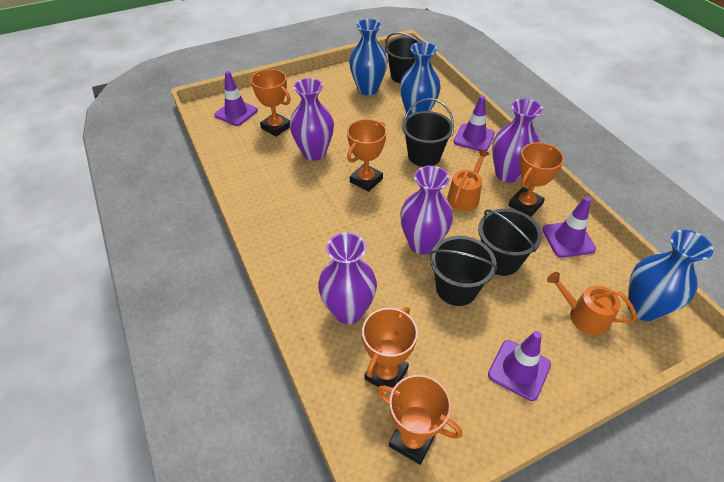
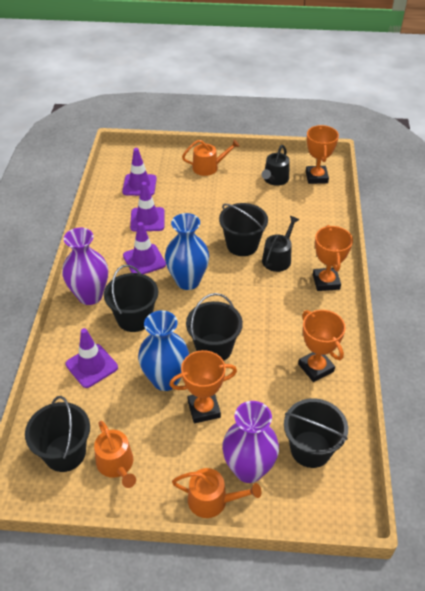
black bucket: [385,32,424,83] [402,98,454,167] [430,236,497,306] [478,209,542,276] = 4 -> [25,396,90,472] [104,265,158,332] [186,293,243,361] [219,203,268,256] [284,398,348,468] = 5
black watering can: none = 0 -> [261,145,290,186] [262,216,300,272] = 2
blue vase: [349,19,388,95] [400,42,441,116] [628,230,714,321] = 3 -> [138,310,189,391] [165,213,209,290] = 2
orange trophy: [251,69,291,137] [347,119,387,192] [362,307,418,394] [377,375,462,465] [508,142,564,217] = 5 -> [169,350,237,423] [298,310,346,382] [306,125,339,184] [313,225,353,291] = 4
orange watering can: [447,149,490,211] [547,272,637,335] = 2 -> [94,421,136,488] [172,468,261,518] [182,139,240,176] = 3
purple vase: [290,78,334,161] [318,232,377,324] [400,166,453,255] [492,98,543,183] = 4 -> [62,228,108,305] [222,401,279,483] = 2

